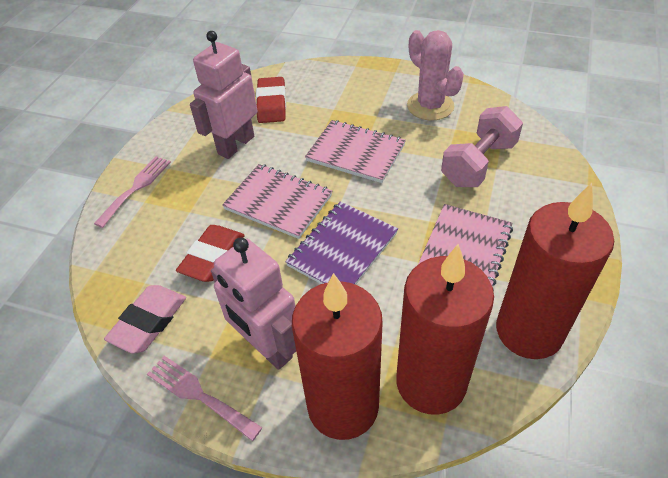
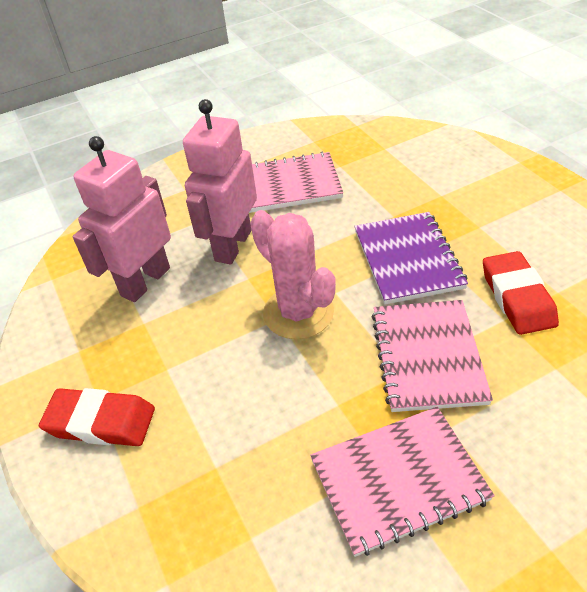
pink dumbbell: [441,106,523,187] = 1 -> none = 0
pink eraser: [104,285,186,354] = 1 -> none = 0
pink fork: [94,156,171,228] [147,356,262,441] = 2 -> none = 0
red candle: [292,273,383,440] [396,244,494,415] [496,183,614,359] = 3 -> none = 0

